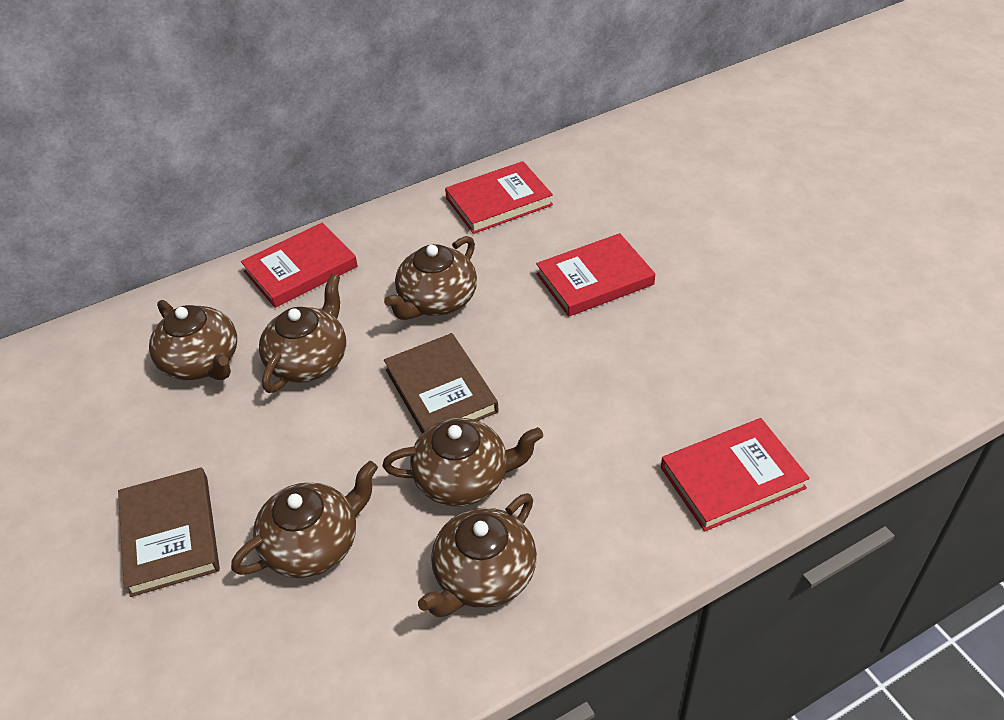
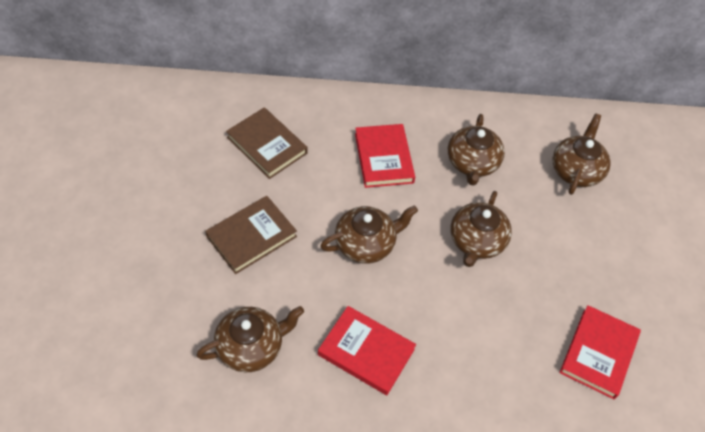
brown teapot: [149,300,237,380] [231,461,378,578] [259,274,346,393] [383,418,543,506] [384,236,477,320] [418,493,537,617] = 6 -> [196,306,304,372] [321,205,418,264] [448,114,505,186] [450,191,512,267] [552,114,611,195] = 5
red book: [241,223,358,308] [445,161,553,234] [536,233,655,316] [661,418,810,531] = 4 -> [318,306,416,395] [355,124,415,188] [559,305,641,399] = 3

